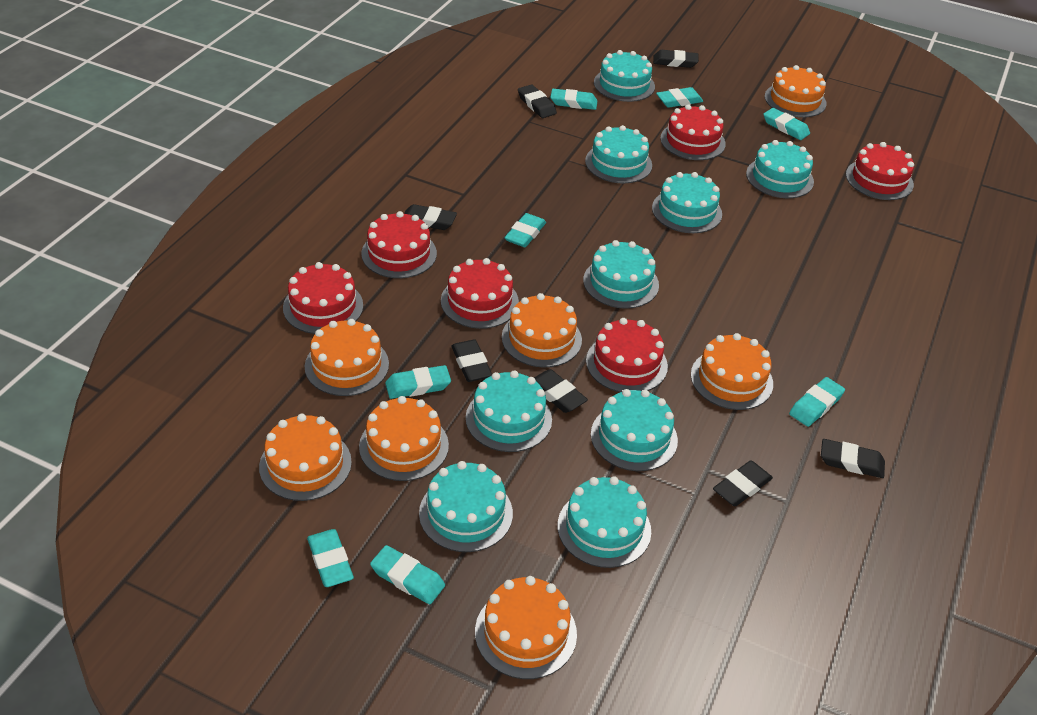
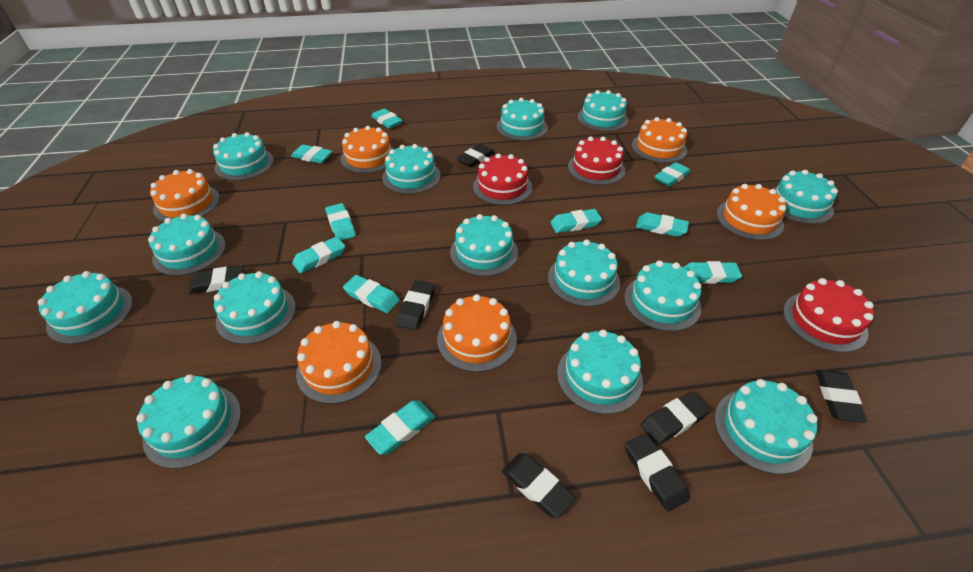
orange cake: [259,414,352,501] [305,319,389,396] [359,396,449,481] [475,576,577,679] [502,293,582,368] [691,333,773,410] [765,65,827,117] = 7 -> [150,169,220,222] [296,321,381,404] [340,126,394,173] [437,294,517,372] [632,117,687,163] [717,184,786,240] = 6
red cake: [283,262,363,334] [361,211,437,278] [441,258,519,329] [586,318,668,392] [660,104,726,160] [846,142,914,200] = 6 -> [473,153,532,205] [568,137,625,185] [783,278,874,352] = 3
turquoise cake: [419,461,513,552] [466,371,552,452] [558,477,651,568] [583,240,659,309] [585,125,652,183] [591,389,678,471] [594,50,655,102] [652,172,722,233] [746,140,814,198] = 9 -> [38,271,133,344] [136,374,241,469] [148,214,226,276] [213,132,274,181] [214,271,296,344] [382,144,440,194] [450,214,518,276] [497,98,548,141] [548,240,620,307] [557,330,643,414] [578,90,628,132] [624,260,701,331] [715,379,818,474] [773,170,838,224] = 14
turquoise eraser: [307,529,354,587] [370,545,445,604] [385,365,451,399] [505,213,546,247] [550,89,597,110] [656,87,703,108] [763,108,810,140] [789,377,845,427] = 8 -> [291,144,333,164] [292,237,345,274] [325,203,356,241] [343,275,400,313] [365,401,435,455] [371,108,403,129] [550,209,602,233] [636,212,689,237] [654,162,691,187] [684,261,742,284] = 10

